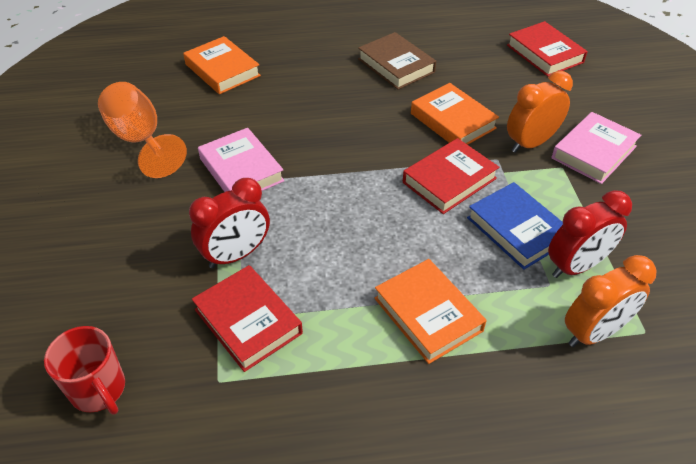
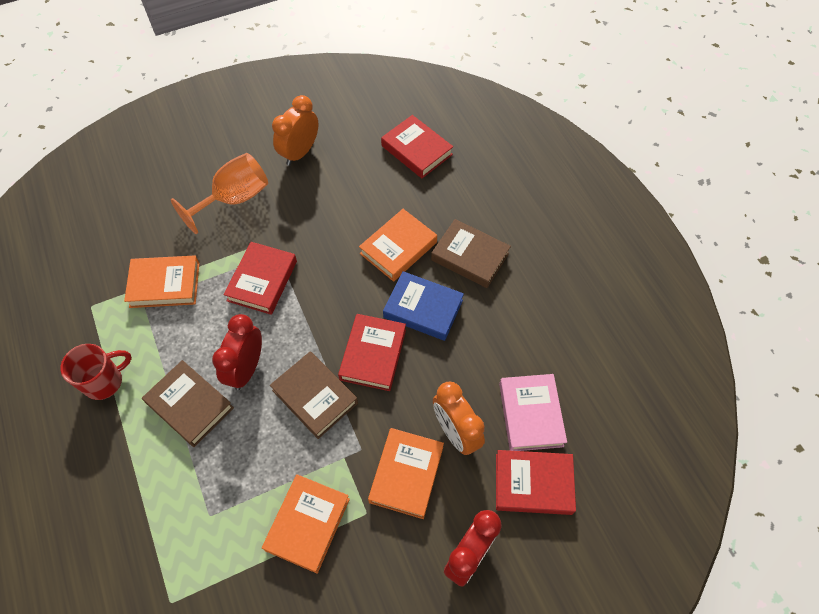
brown book: [358,32,436,90] = 1 -> [142,360,234,447] [270,351,358,439] [431,219,511,288] = 3
orange book: [183,36,261,94] [374,259,487,364] [411,83,499,145] = 3 -> [124,255,200,308] [262,474,350,574] [359,209,437,282] [368,428,444,519] = 4
pink book: [198,128,285,192] [552,112,641,184] = 2 -> [499,374,567,451] = 1
red book: [192,265,303,372] [403,138,499,214] [507,21,588,77] = 3 -> [223,242,297,315] [338,314,406,391] [381,115,453,178] [496,450,576,515] = 4

